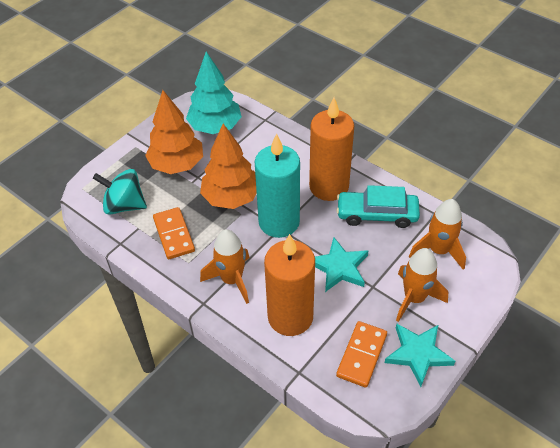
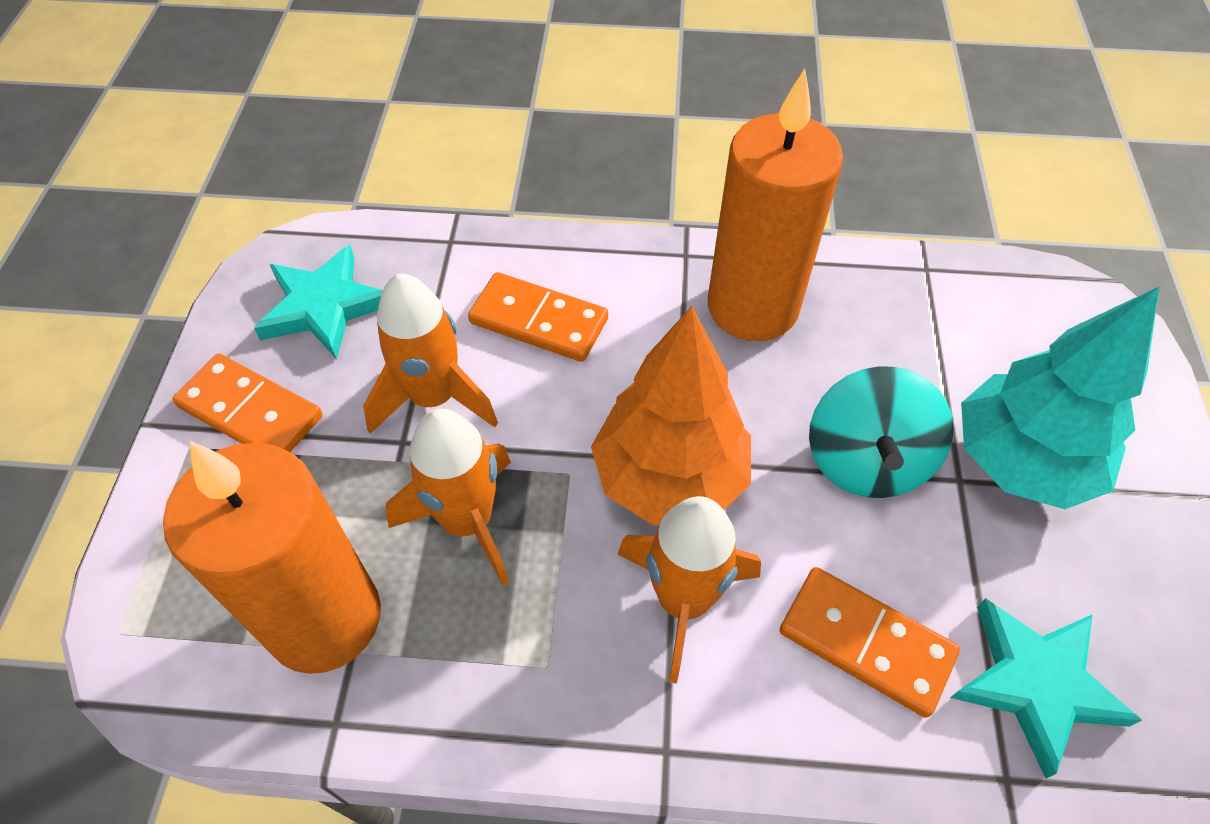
orange domino: [153,207,195,259] [336,321,387,387] = 2 -> [172,354,322,452] [468,272,608,362] [780,567,960,718] = 3
orange tree: [145,90,203,174] [200,124,257,209] = 2 -> [591,306,751,526] = 1
turquoise candle: [255,133,300,238] = 1 -> none = 0
turquoise car: [336,185,420,228] = 1 -> none = 0

